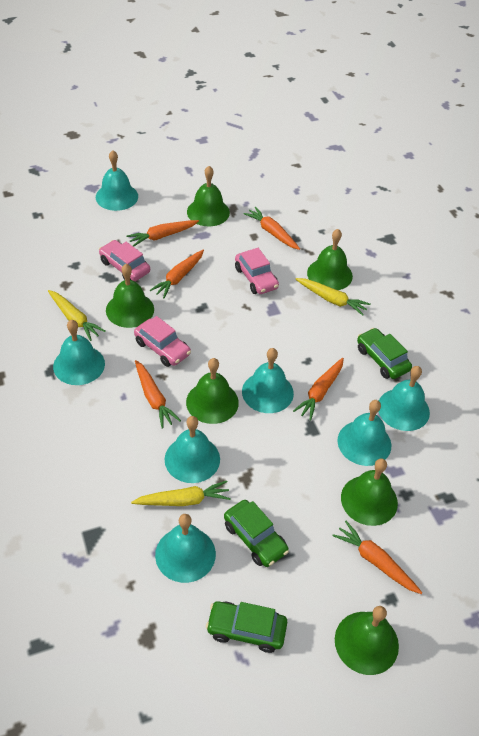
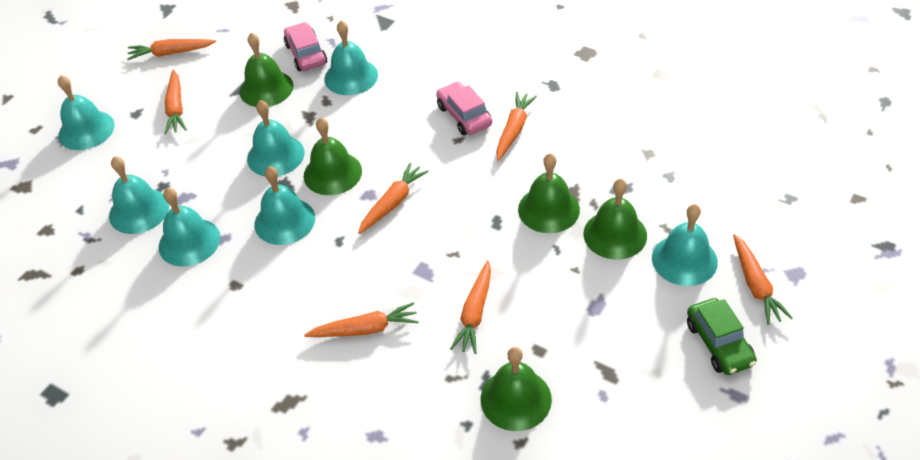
green bell: [106,264,154,328] [186,358,239,424] [187,166,230,226] [307,229,353,290] [335,606,399,675] [341,459,398,526] = 6 -> [239,33,293,107] [304,117,362,195] [481,347,552,431] [518,153,580,233] [584,179,647,260] = 5
green car: [206,601,287,653] [224,500,289,567] [357,328,412,379] = 3 -> [687,298,757,375] = 1
orange carrot: [126,220,199,247] [135,360,181,428] [150,250,204,298] [243,207,300,250] [293,358,344,420] [333,521,422,594] = 6 -> [127,39,216,60] [164,70,187,134] [304,302,419,337] [358,162,429,234] [450,260,491,354] [496,92,537,161] [733,234,793,325] = 7
pink car: [99,240,150,281] [134,316,191,367] [235,248,279,294] = 3 -> [284,22,327,71] [436,81,492,135] = 2
yellow carrot: [48,290,106,341] [131,481,231,506] [295,278,371,316] = 3 -> none = 0

